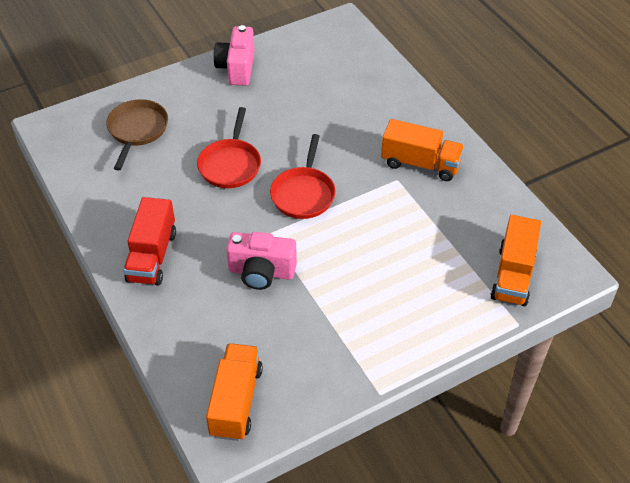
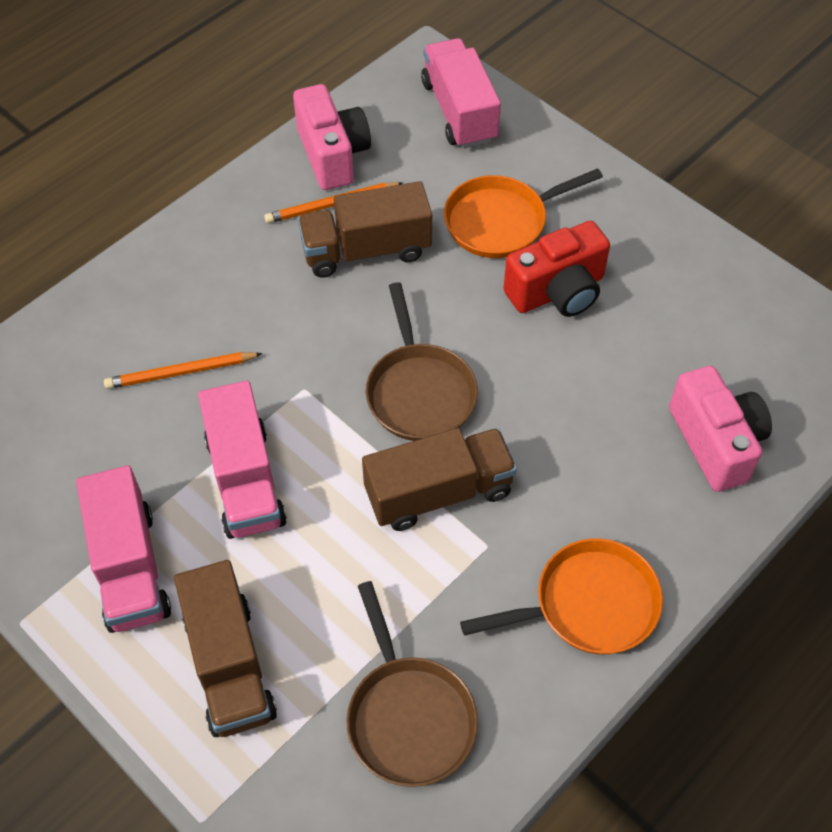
brown pan: [106,99,168,171] = 1 -> [346,581,478,787] [366,282,478,441] = 2
brown truck: none = 0 -> [174,560,277,737] [298,181,432,278] [362,428,517,531] = 3
orange pan: none = 0 -> [444,168,603,258] [460,538,663,654] = 2
orange pencil: none = 0 -> [104,352,263,389] [264,182,403,224] = 2
orange truck: [206,343,263,441] [381,119,465,181] [490,215,541,306] = 3 -> none = 0
pink truck: none = 0 -> [76,465,171,633] [198,381,287,539] [421,38,501,149] = 3
red camera: none = 0 -> [503,221,610,317] = 1
red pan: [197,107,261,188] [270,134,336,219] = 2 -> none = 0
red truck: [123,197,176,286] = 1 -> none = 0

